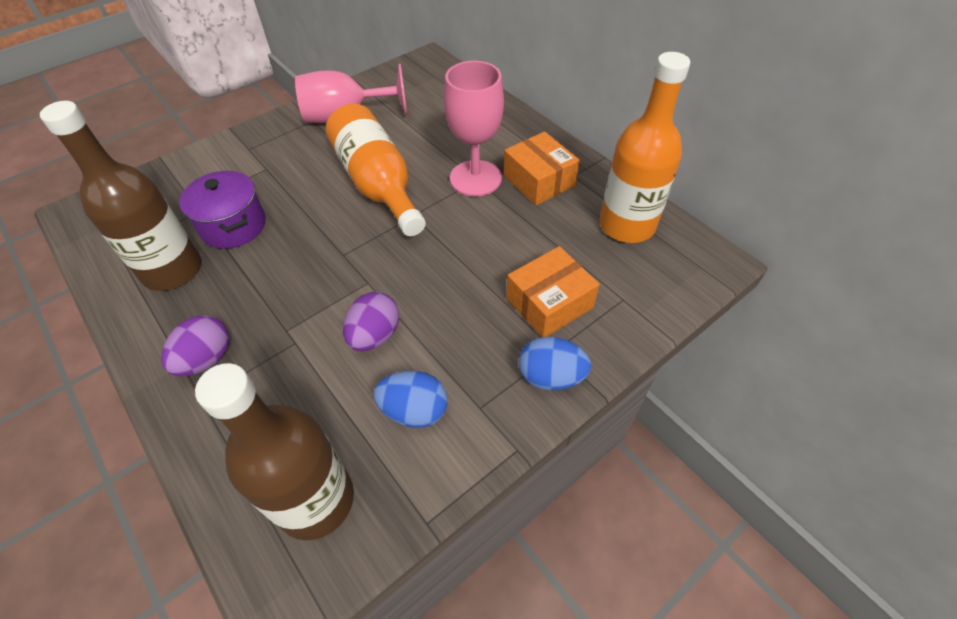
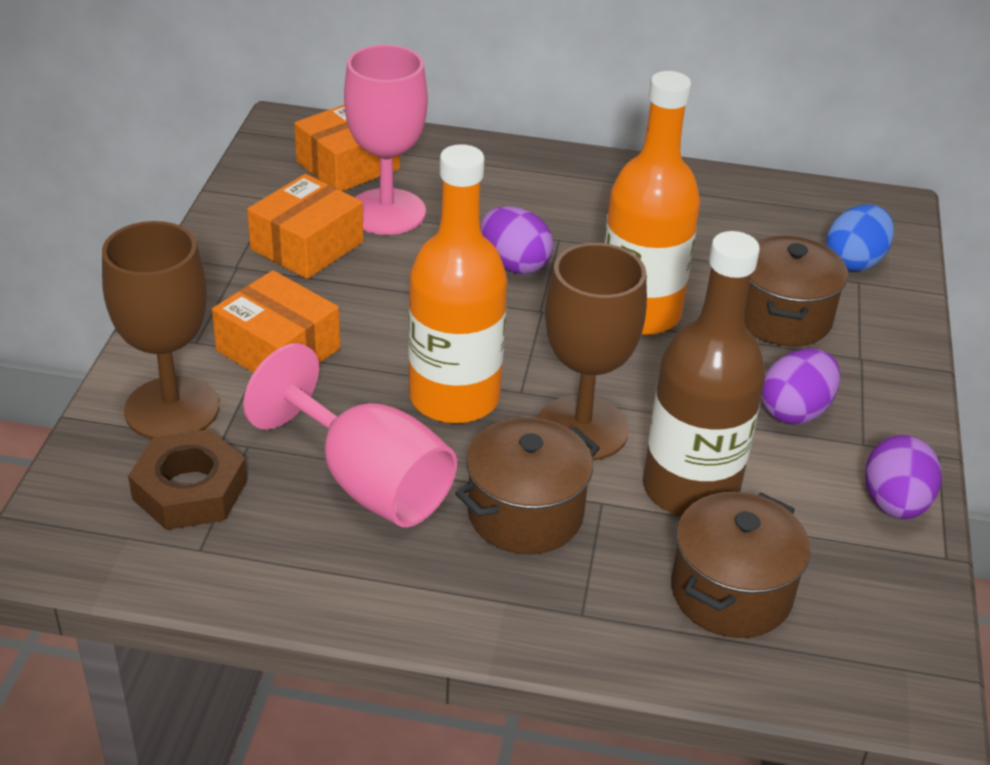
blue egg: [374,371,448,428] [519,337,591,391] = 2 -> [826,205,894,271] = 1
brown bottle: [40,101,201,291] [195,363,354,540] = 2 -> [643,231,765,516] = 1
brown goblet: none = 0 -> [102,221,219,439] [537,243,647,461] = 2
brown nut: none = 0 -> [128,429,247,530] = 1
brown pot: none = 0 -> [455,417,600,554] [671,492,811,638] [744,236,848,347] = 3
orange box: [504,132,580,205] [507,246,600,337] = 2 -> [212,270,340,373] [247,174,363,279] [294,105,400,191] = 3
purple egg: [161,315,229,376] [343,292,399,351] = 2 -> [480,206,553,274] [761,349,840,425] [865,435,942,519] = 3
purple pot: [179,171,266,249] = 1 -> none = 0

